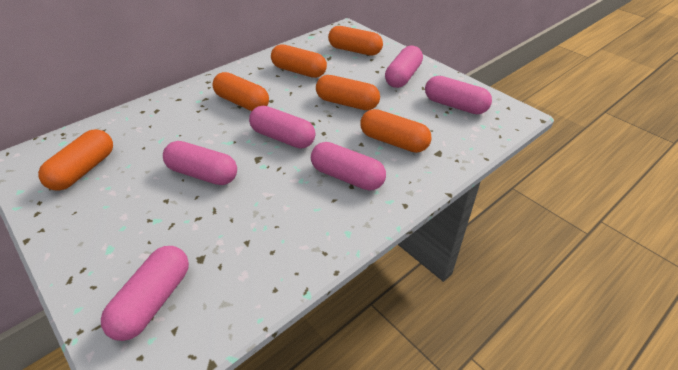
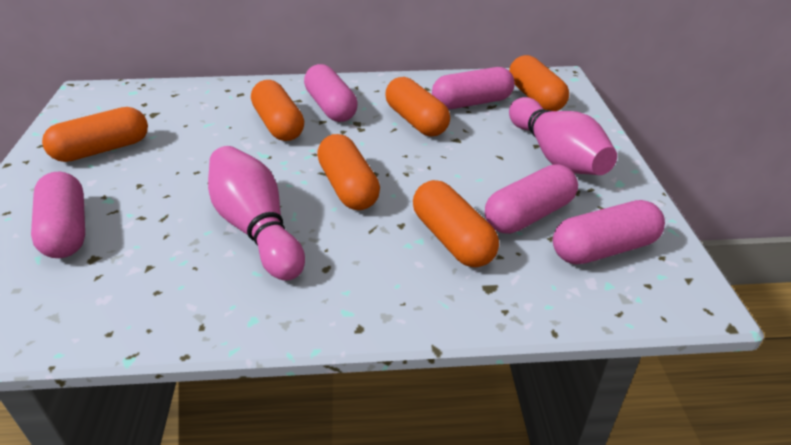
pink bowling pin: none = 0 -> [208,146,305,281] [509,97,617,175] = 2
pink capsule: [101,246,189,341] [163,141,237,185] [249,106,315,149] [311,142,386,191] [385,45,423,88] [425,76,492,114] = 6 -> [31,172,85,258] [304,64,358,122] [432,67,515,109] [485,164,578,234] [553,200,665,264] = 5

